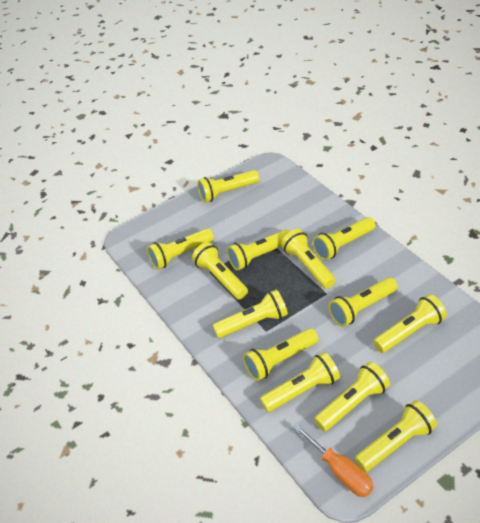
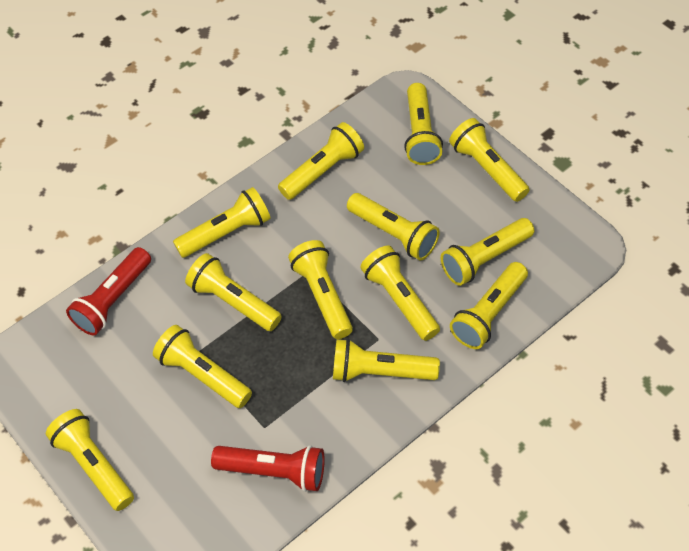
orange screwdriver: [294,424,373,497] = 1 -> none = 0
red flashlight: none = 0 -> [66,247,151,336] [211,445,325,492] = 2

